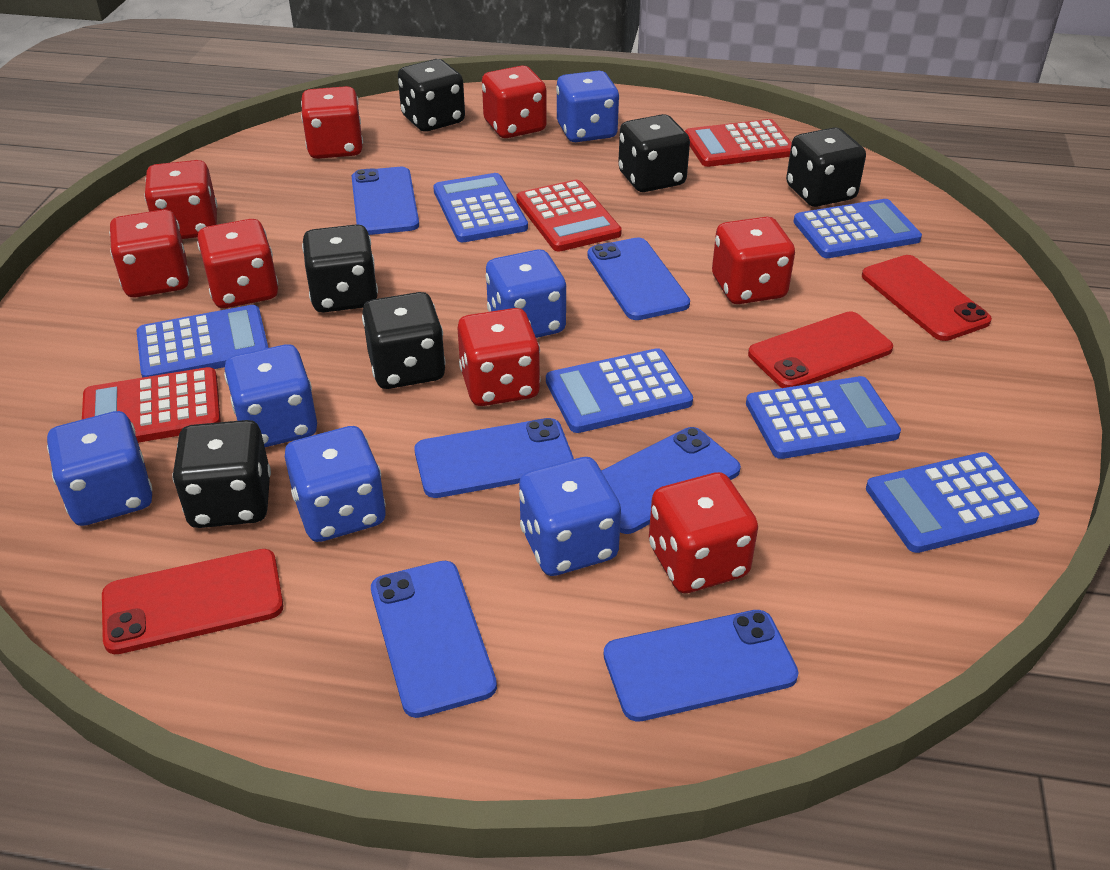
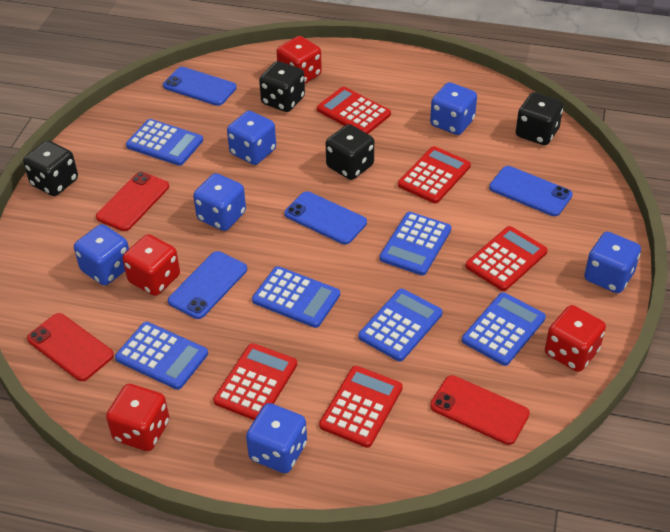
black dice: [172,420,271,528] [302,224,378,312] [362,292,446,389] [398,59,465,132] [618,114,690,192] [786,127,866,207] = 6 -> [23,141,78,196] [259,61,305,112] [326,124,374,180] [516,92,564,145] = 4
blue phone: [351,167,419,235] [371,561,497,718] [414,418,574,498] [587,238,690,320] [602,427,741,534] [604,610,799,722] = 6 -> [163,67,237,106] [168,251,247,319] [284,191,367,245] [489,166,573,216] = 4
red calculator: [82,367,221,443] [516,180,622,252] [685,119,792,167] = 3 -> [213,343,297,420] [317,87,391,134] [319,366,403,448] [398,146,471,204] [465,226,548,291] = 5
red dice: [109,209,189,298] [144,160,217,239] [197,219,278,308] [301,86,363,159] [457,308,541,406] [482,66,547,138] [649,472,758,593] [712,217,795,304] = 8 -> [106,384,170,451] [123,234,180,296] [277,36,322,83] [545,305,606,372] = 4

